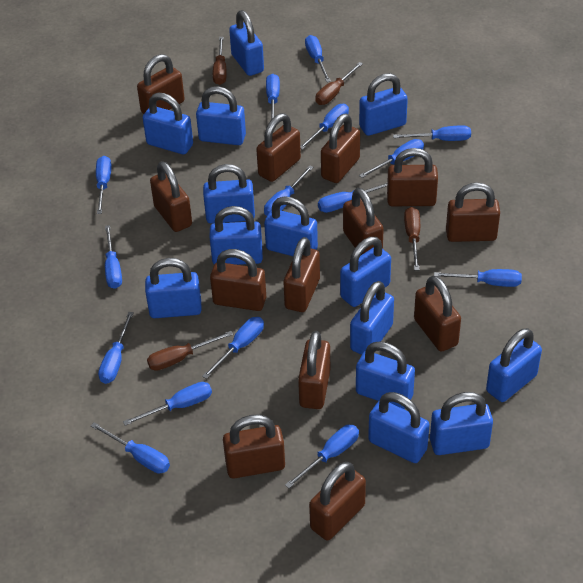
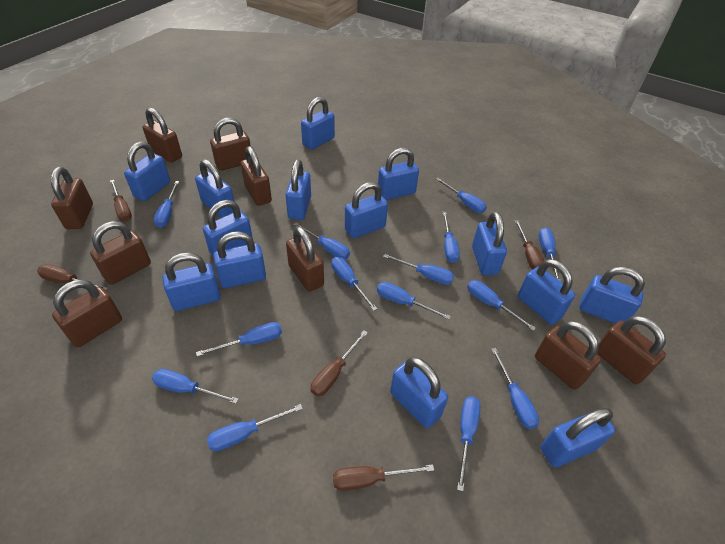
blue screwdriver: [91,422,170,474] [96,156,111,214] [98,312,134,384] [105,225,122,289] [123,382,212,426] [202,317,264,379] [264,165,313,216] [266,74,280,120] [285,425,359,488] [300,104,349,150] [305,35,331,82] [318,183,387,213] [359,139,424,178] [393,125,471,141] [434,269,522,287] = 15 -> [152,369,239,404] [154,181,179,228] [196,322,282,357] [207,404,303,451] [293,222,350,259] [331,257,377,311] [377,282,451,320] [383,254,454,285] [436,178,487,213] [442,212,460,263] [457,396,481,491] [467,280,536,331] [491,348,539,429] [538,227,561,282] = 14
brown padlock: [137,54,185,114] [150,161,192,232] [210,249,266,311] [223,415,285,478] [256,113,301,182] [283,237,320,312] [298,331,330,409] [309,462,366,540] [321,114,360,183] [343,188,384,255] [387,148,438,206] [414,276,461,352] [446,182,500,242] = 13 -> [51,167,93,229] [52,279,122,347] [90,221,151,285] [143,108,182,163] [210,118,251,171] [241,146,272,206] [286,226,324,292] [535,321,601,390] [597,316,666,384] = 9
brown screwdriver: [147,331,233,371] [213,37,227,85] [315,62,363,105] [404,207,420,271] = 4 -> [37,264,108,291] [110,180,132,222] [311,330,368,396] [333,464,434,491] [515,220,544,270] = 5

